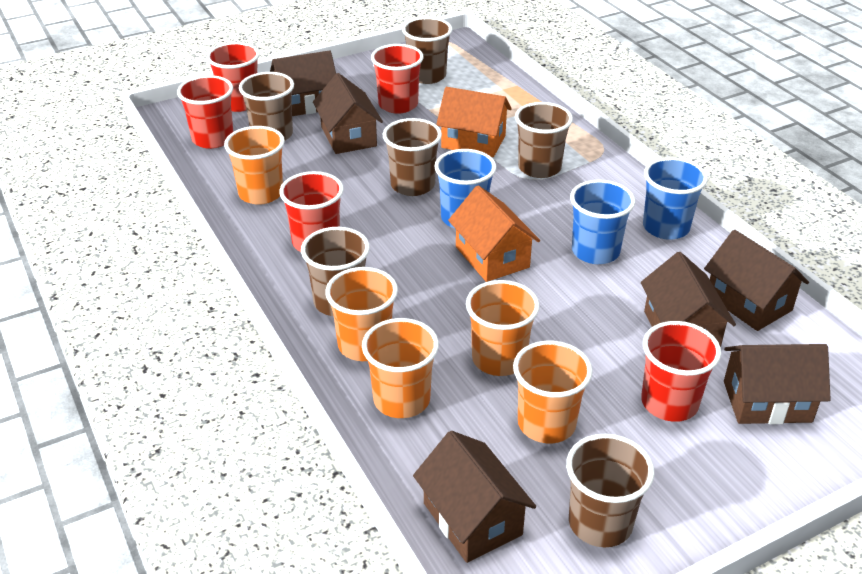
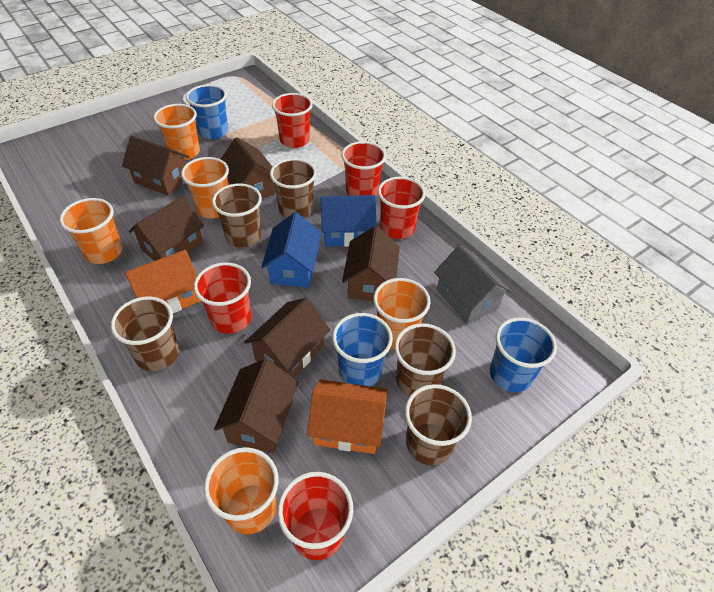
blue house: none = 0 -> [261,212,321,288] [320,195,376,247] = 2
brown cup: [239,72,294,140] [301,227,370,316] [383,118,442,196] [402,17,452,84] [515,102,573,178] [566,434,654,547] = 6 -> [111,297,179,371] [212,184,262,247] [270,158,317,218] [394,323,456,397] [405,384,472,465] = 5
grey house: none = 0 -> [434,245,512,324] = 1

